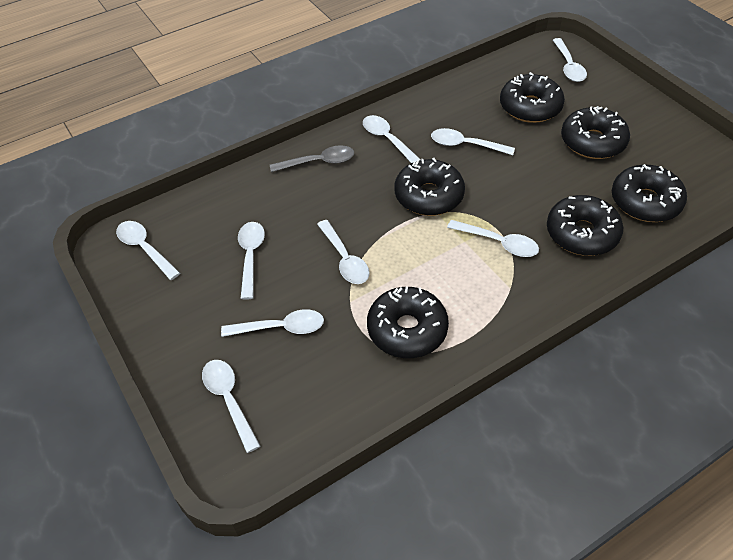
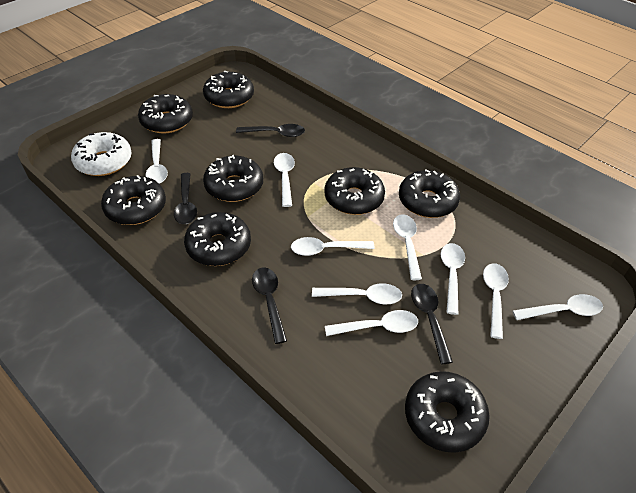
black donut: [367,287,449,358] [395,158,465,216] [500,72,565,123] [547,195,623,256] [561,106,630,159] [612,164,687,222] = 6 -> [101,175,166,225] [138,94,193,133] [184,212,251,266] [203,71,254,108] [203,155,263,202] [324,167,385,215] [399,170,460,218] [405,371,490,453] = 8
black spoon: none = 0 -> [174,173,197,224] [236,124,305,137] [252,268,287,344] [411,284,453,364] = 4
grey spoon: [270,145,354,172] = 1 -> none = 0
white donut: none = 0 -> [71,132,132,176] = 1

